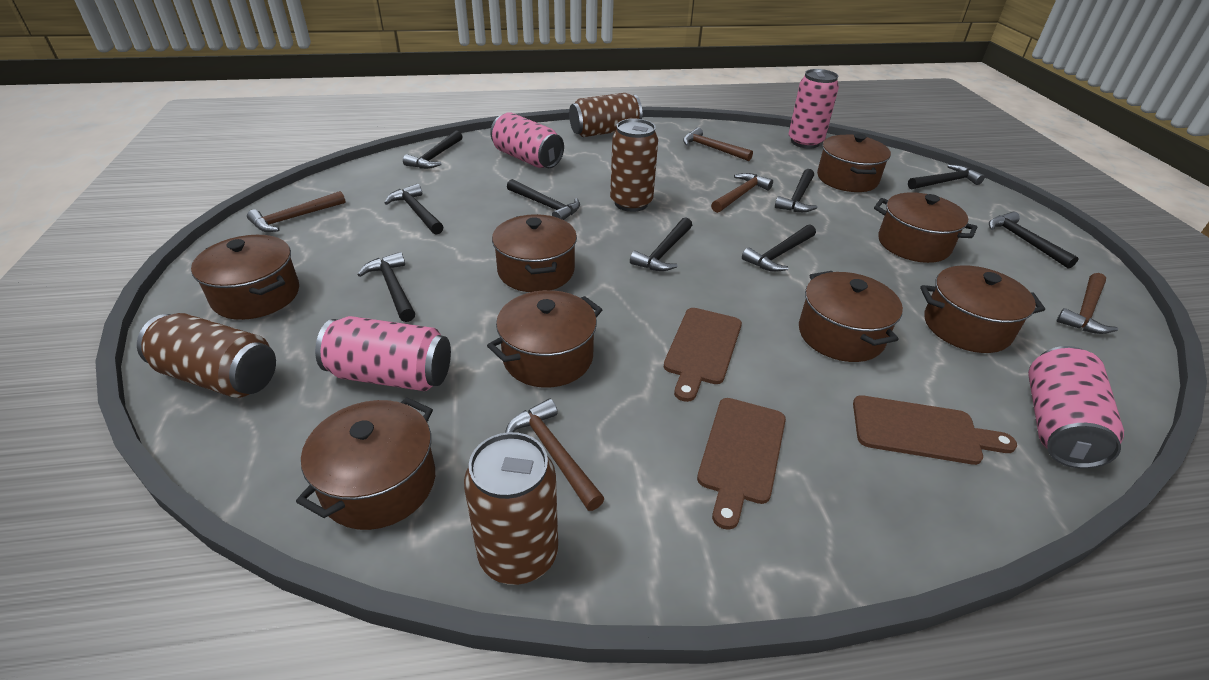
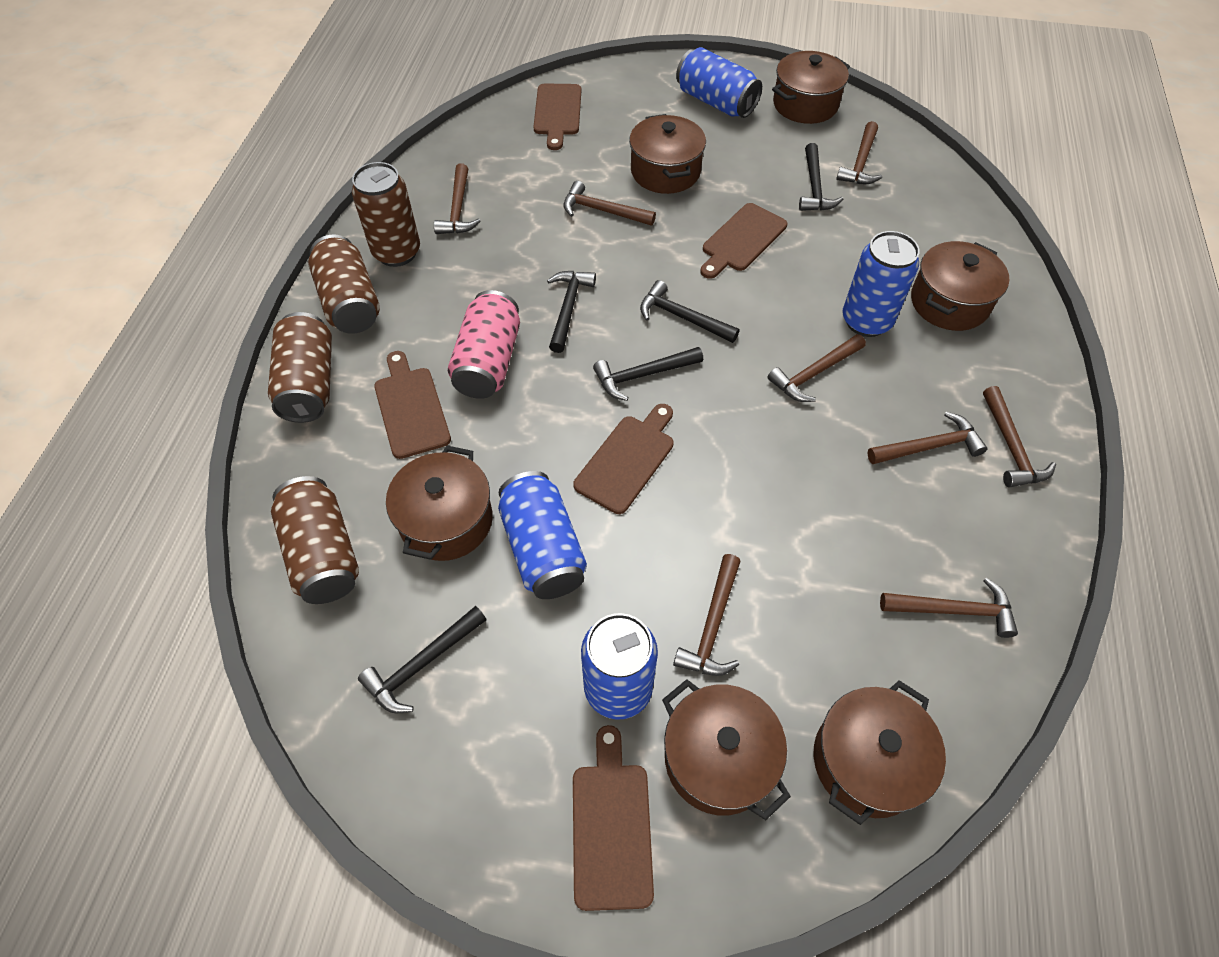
black hammer: [357,252,415,322] [385,184,444,235] [403,131,463,169] [507,179,580,220] [630,217,692,271] [742,224,816,272] [775,169,818,212] [908,164,985,190] [989,212,1079,268] = 9 -> [358,606,487,713] [547,271,596,353] [593,347,703,401] [640,280,739,343] [799,143,843,211] = 5
blue can: none = 0 -> [498,471,587,599] [581,613,658,720] [676,47,762,118] [843,231,920,337] = 4
brown cutting board: [664,308,742,402] [697,398,786,530] [853,395,1017,465] = 3 -> [374,351,451,459] [533,84,581,150] [573,404,674,514] [573,725,654,911] [700,203,787,279] = 5
brown hammer: [247,191,345,232] [505,399,605,511] [683,128,753,161] [711,173,773,213] [1056,273,1118,334] = 5 -> [434,164,481,234] [564,181,656,226] [673,554,741,676] [767,334,866,402] [836,121,882,184] [867,412,987,464] [880,578,1018,638] [983,386,1056,488] = 8
brown pot: [191,235,299,320] [296,397,435,530] [487,290,603,388] [492,214,577,292] [799,271,903,362] [817,133,891,192] [874,192,977,263] [920,265,1045,353] = 8 -> [386,446,493,561] [629,114,706,194] [662,679,791,820] [772,51,850,124] [814,680,946,825] [911,241,1010,331] = 6
pink can: [315,316,451,391] [490,112,564,168] [789,69,839,149] [1028,346,1124,469] = 4 -> [448,290,520,399] = 1

